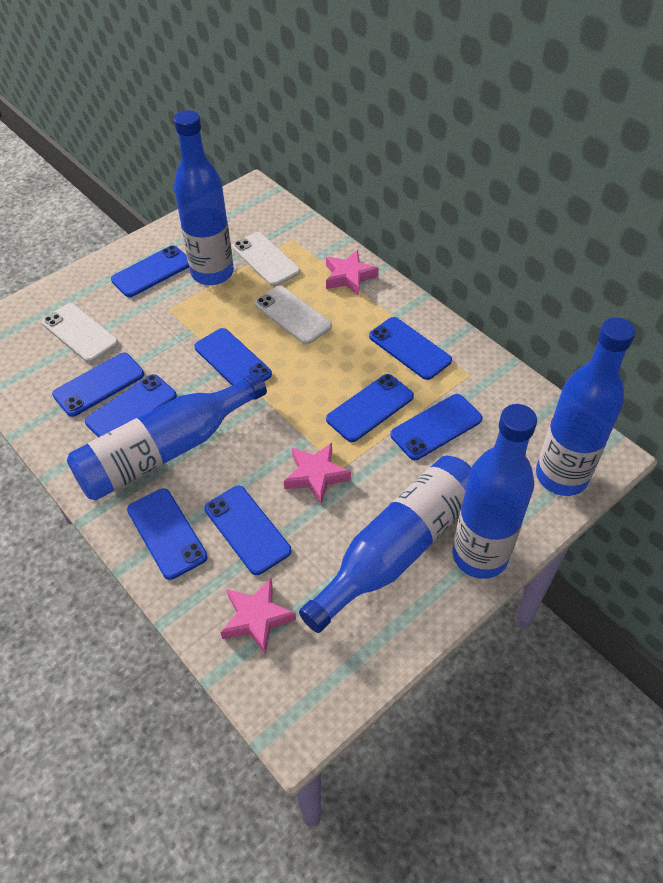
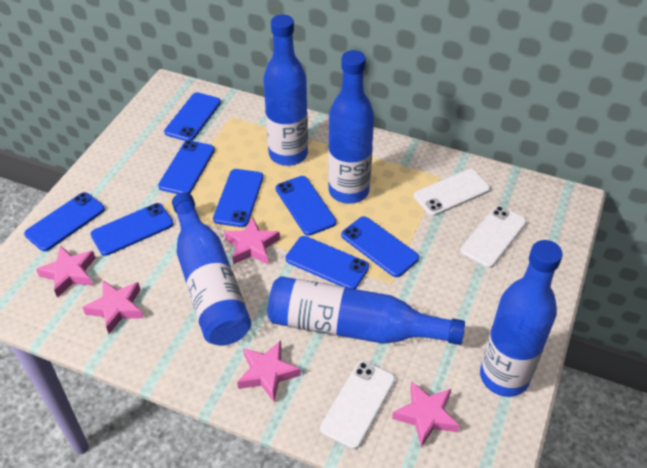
blue phone: [52,353,144,417] [85,374,177,437] [111,245,189,297] [127,488,208,580] [194,328,272,385] [204,486,291,575] [326,374,414,442] [369,317,452,380] [390,394,482,460] = 9 -> [24,192,105,251] [91,203,173,256] [158,140,215,194] [164,92,221,141] [213,169,264,227] [276,176,336,236] [286,236,369,289] [341,216,419,277] = 8
pink star: [221,579,296,655] [284,443,351,504] [326,250,379,296] = 3 -> [36,245,96,298] [82,280,143,334] [224,217,280,265] [237,341,301,402] [392,381,460,447] = 5

